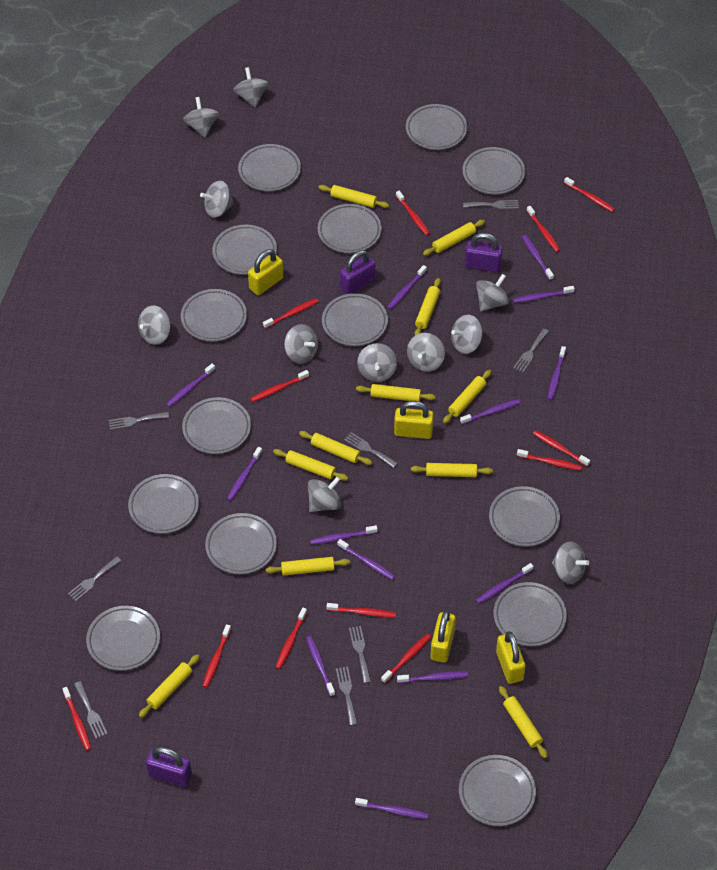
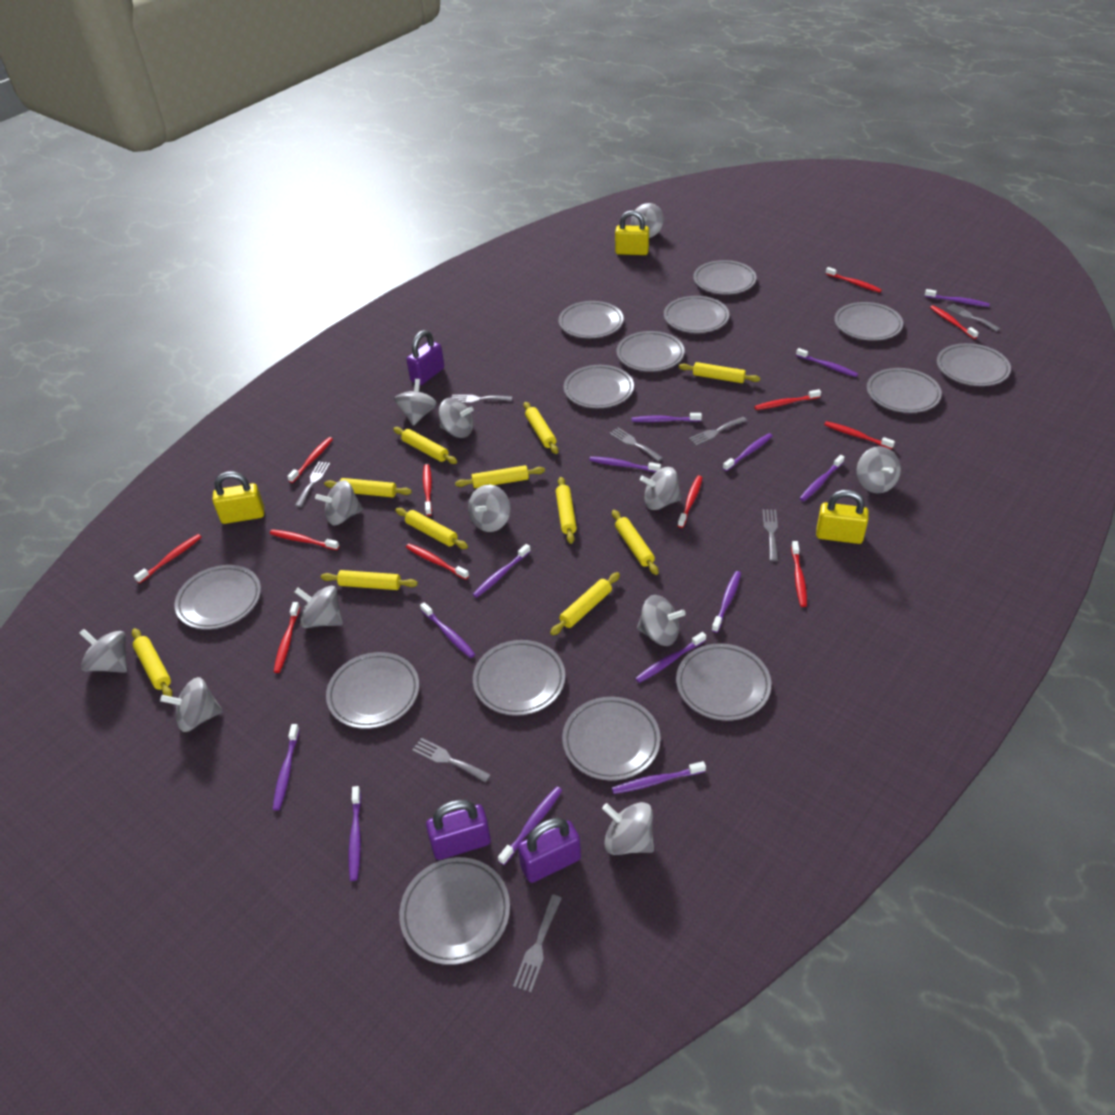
grey spinning top: [138,306,171,345] [183,97,219,137] [200,181,234,217] [233,67,268,107] [284,324,318,364] [308,477,341,512] [357,343,397,382] [407,333,445,372] [451,315,483,354] [476,274,509,311] [552,541,589,584] = 11 -> [79,629,127,673] [160,677,223,732] [295,586,343,628] [315,480,363,526] [394,379,437,426] [439,398,473,438] [468,485,511,532] [602,802,654,855] [631,203,664,238] [637,595,686,646] [640,467,682,510] [857,446,901,493] = 12
purple toothbrush: [166,363,215,407] [227,447,262,501] [306,636,335,697] [310,525,378,545] [337,539,395,580] [355,798,428,819] [387,265,427,310] [397,671,468,683] [460,399,520,424] [476,563,533,604] [513,286,575,303] [522,235,554,280] [548,346,566,400] = 13 -> [273,724,300,810] [349,786,361,881] [420,602,475,658] [473,544,531,598] [498,787,562,865] [589,456,661,472] [612,761,706,794] [632,413,702,422] [635,632,706,683] [712,571,741,633] [723,433,773,471] [796,348,858,377] [799,455,844,501] [925,289,990,307] = 14
yellow padlock: [248,249,284,295] [394,401,434,439] [430,610,456,663] [496,631,526,684] = 4 -> [213,472,264,524] [615,210,649,255] [816,490,869,544] = 3

